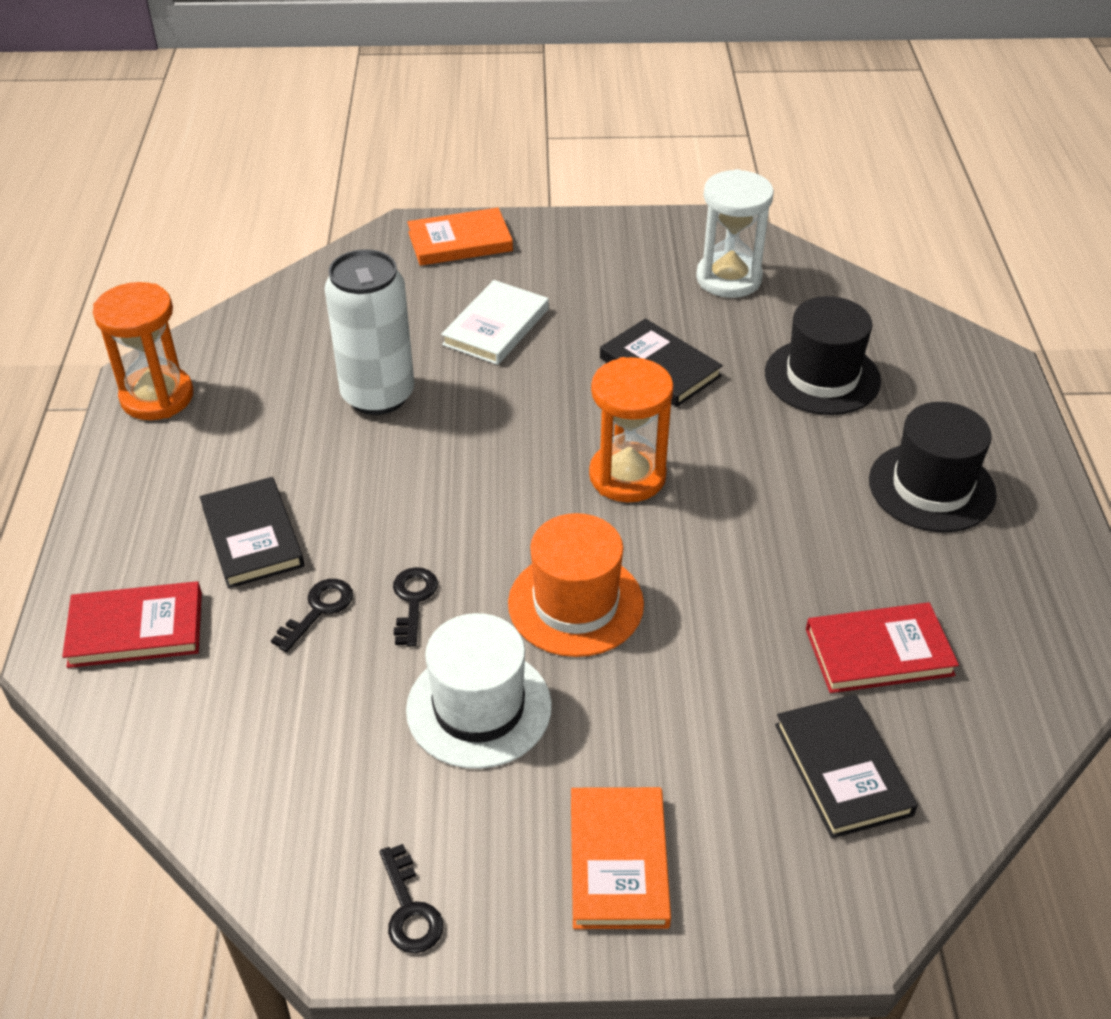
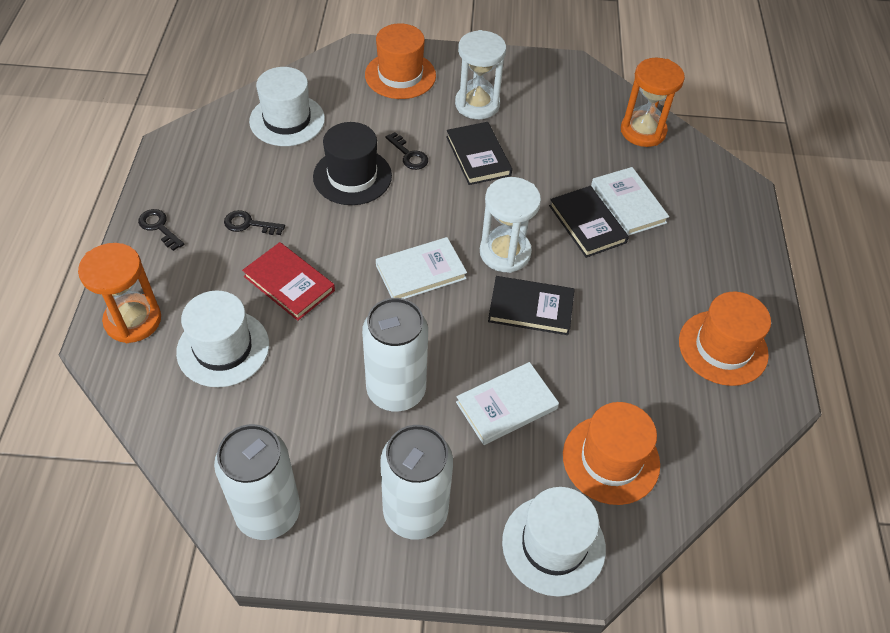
black hat: [765,296,881,415] [869,402,997,532] = 2 -> [313,122,392,205] = 1
orange book: [407,208,513,266] [571,787,671,929] = 2 -> none = 0
orange hat: [508,513,644,657] = 1 -> [365,23,436,99] [563,402,660,505] [679,292,771,386] = 3
red book: [62,581,202,668] [806,603,959,693] = 2 -> [242,242,335,321] = 1
white book: [441,280,549,365] = 1 -> [376,237,467,299] [456,362,559,445] [591,167,669,236] = 3
white can: [324,249,414,415] = 1 -> [214,424,300,540] [362,298,428,412] [380,425,453,540] = 3
white hat: [406,613,552,769] = 1 -> [176,291,269,387] [249,67,325,146] [502,487,606,597] = 3
white hourglass: [696,169,774,298] = 1 -> [455,30,506,119] [480,177,541,273] = 2

